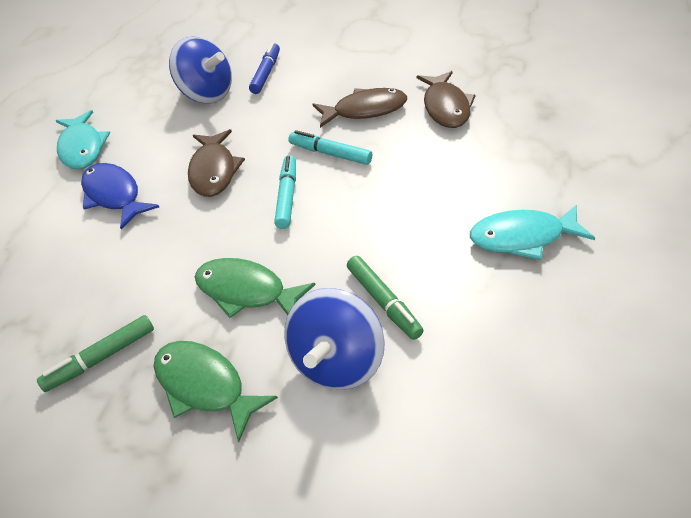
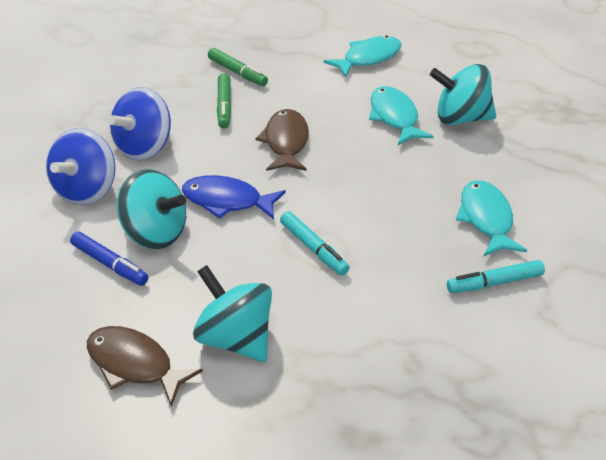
brown fish: [188,129,245,197] [313,88,407,128] [417,71,476,128] = 3 -> [87,326,203,407] [255,109,309,171] = 2
green fish: [154,341,278,442] [195,258,315,318] = 2 -> none = 0
turquoise fish: [56,110,110,169] [470,205,595,260] = 2 -> [323,35,401,78] [369,86,434,145] [456,180,527,256] = 3
turquoise spinning top: none = 0 -> [117,169,186,249] [193,265,272,362] [430,64,496,125] = 3

